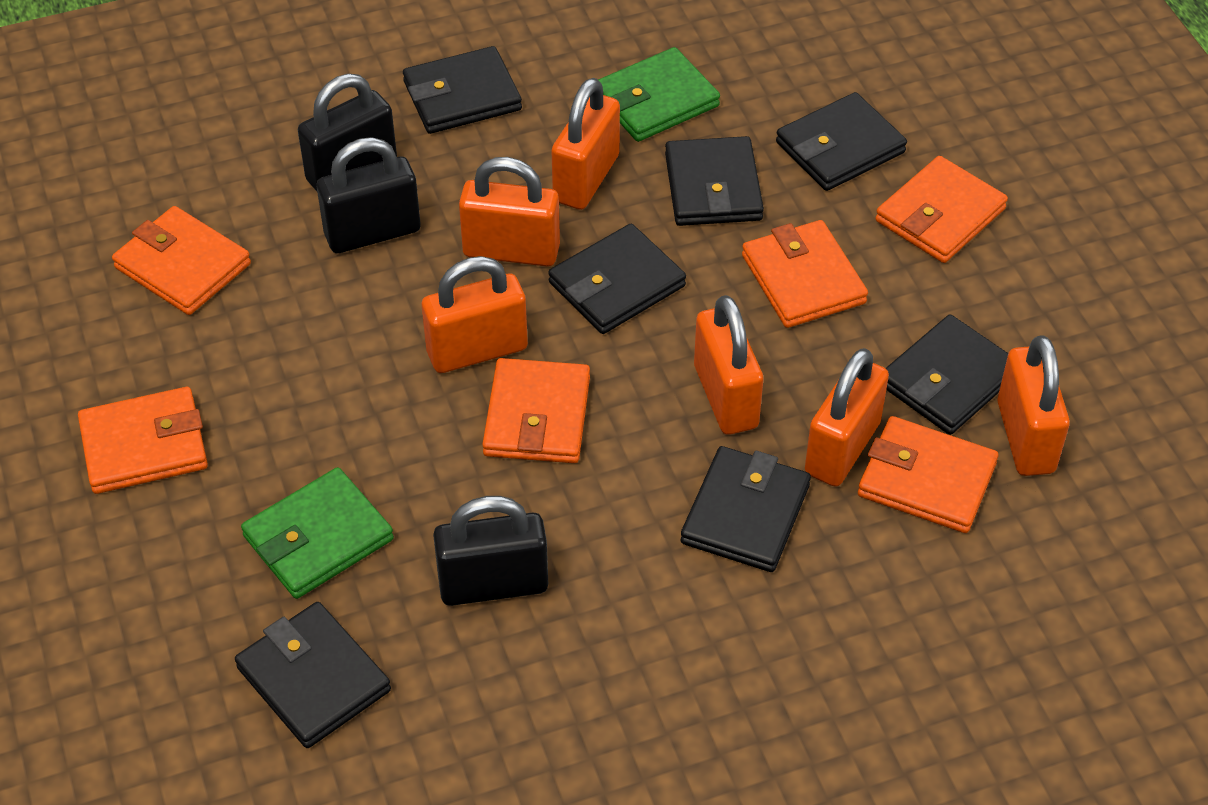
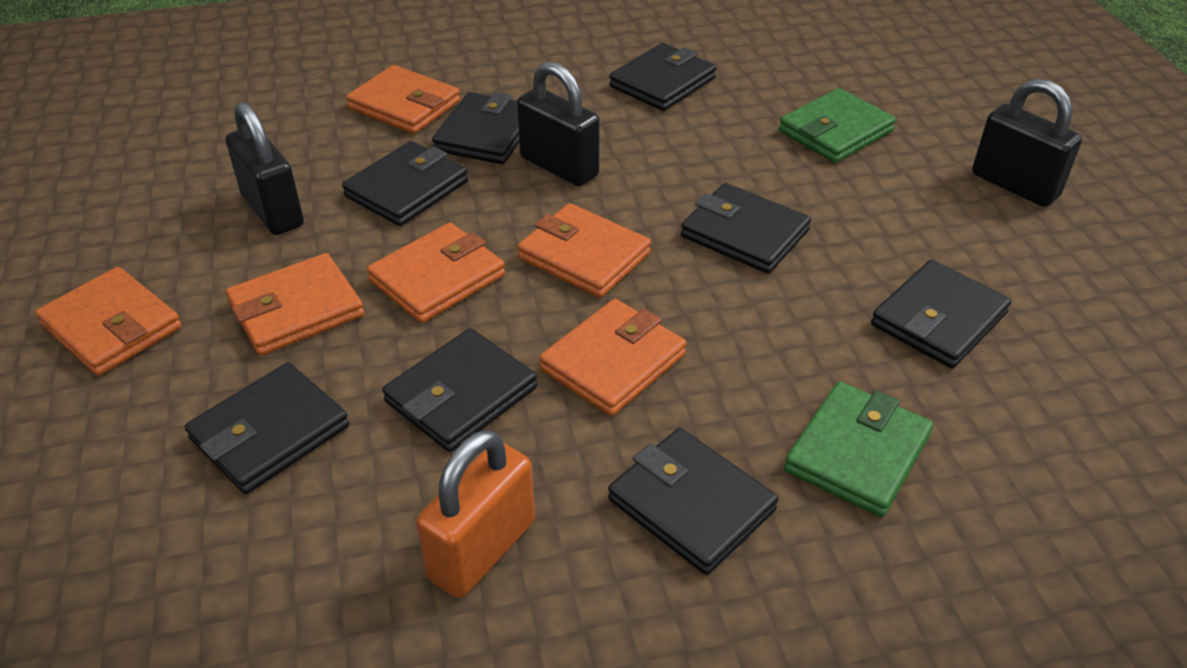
black wallet: [235,602,391,748] [403,46,522,134] [548,224,686,334] [665,136,764,226] [681,446,811,572] [776,92,907,191] [885,314,1008,435] = 7 -> [185,363,349,494] [342,141,468,226] [382,328,537,452] [432,92,519,164] [608,428,778,575] [609,43,717,111] [681,183,811,274] [871,260,1011,368] = 8
orange padlock: [422,256,528,373] [459,157,560,267] [552,78,620,210] [694,295,763,435] [805,348,889,487] [997,335,1070,476] = 6 -> [416,430,535,598] = 1

